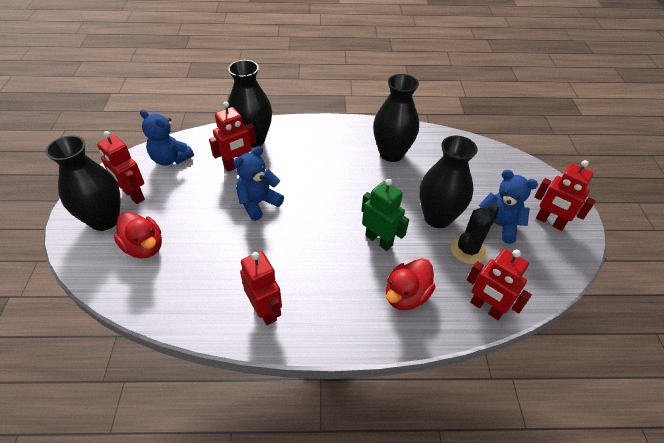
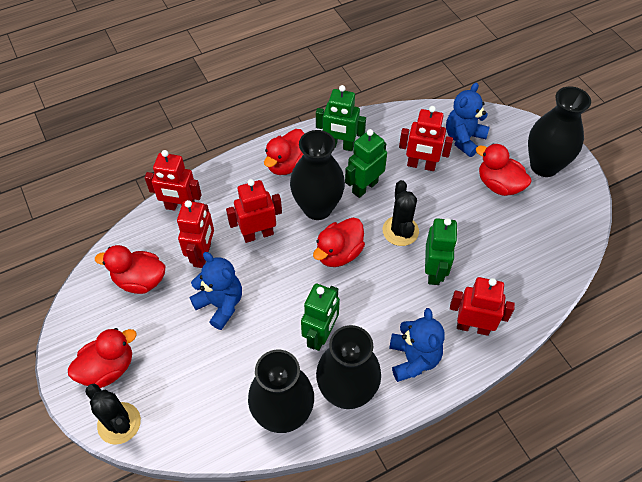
black cactus: [451,204,499,264] = 1 -> [85,384,141,445] [383,180,419,246] = 2
green robot: [361,179,409,251] = 1 -> [301,283,340,351] [316,85,366,151] [345,129,387,198] [425,218,458,285] = 4
red duck: [114,212,162,259] [386,258,435,310] = 2 -> [68,328,137,388] [95,245,165,294] [264,129,305,175] [313,218,365,267] [476,143,532,196] = 5

